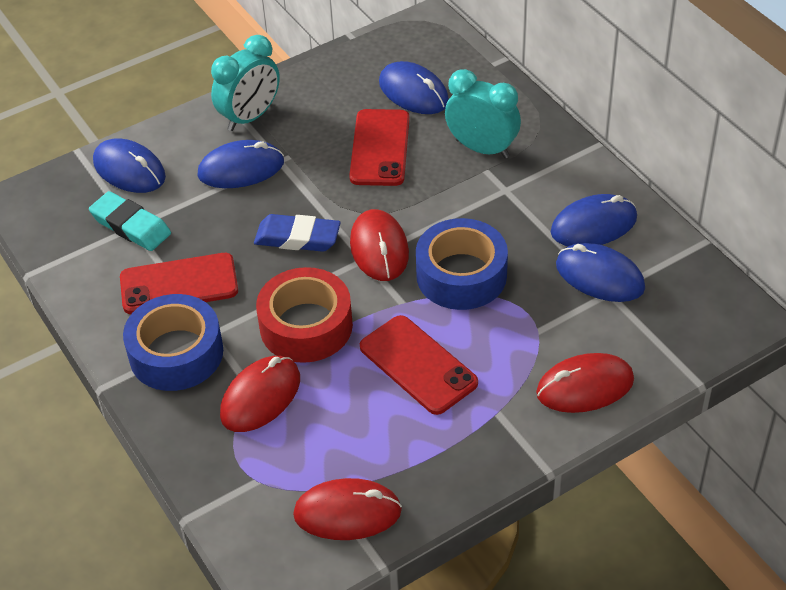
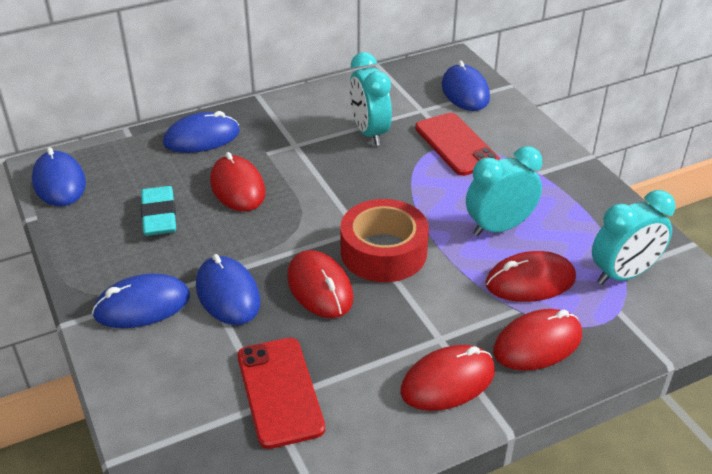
blue eraser: [254,214,341,252] = 1 -> none = 0
blue tape: [123,294,223,391] [416,218,508,310] = 2 -> none = 0
red mouse: [220,356,300,432] [293,478,402,540] [350,209,409,281] [536,353,634,413] = 4 -> [210,152,266,212] [287,250,353,318] [400,345,495,411] [485,251,576,302] [493,309,582,371] = 5
red phone: [120,253,238,314] [349,109,410,186] [360,315,478,415] = 3 -> [237,338,325,449] [415,113,500,176] = 2
turquoise clock: [211,35,280,131] [445,69,521,158] = 2 -> [349,52,392,146] [466,146,542,236] [592,190,675,285] = 3

